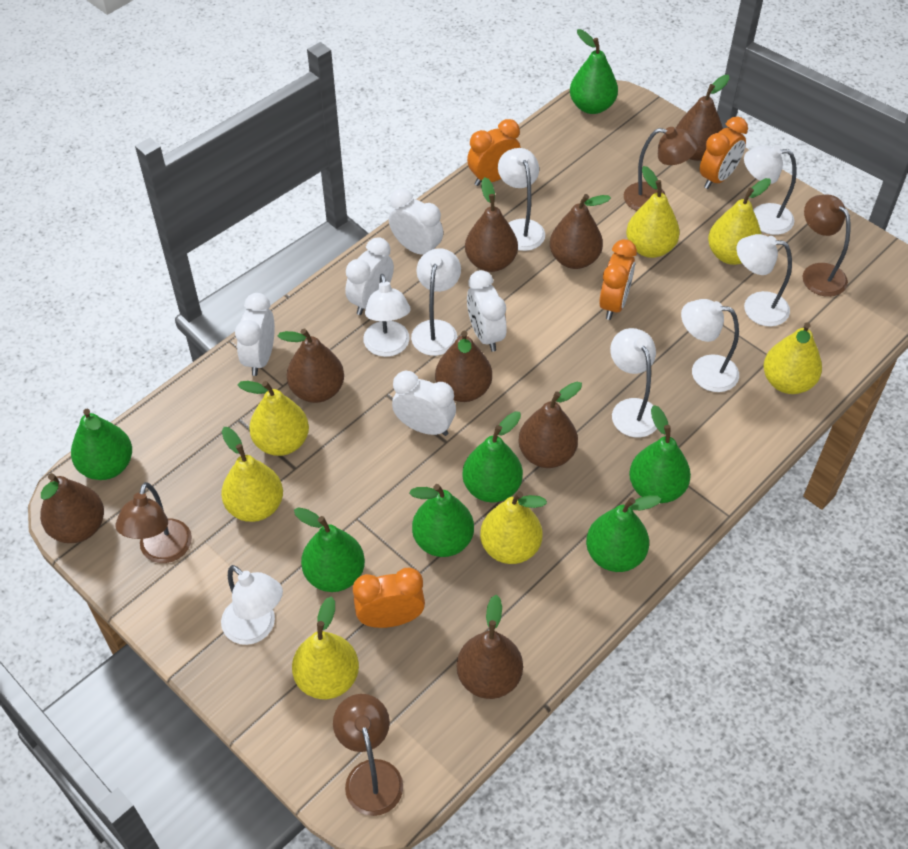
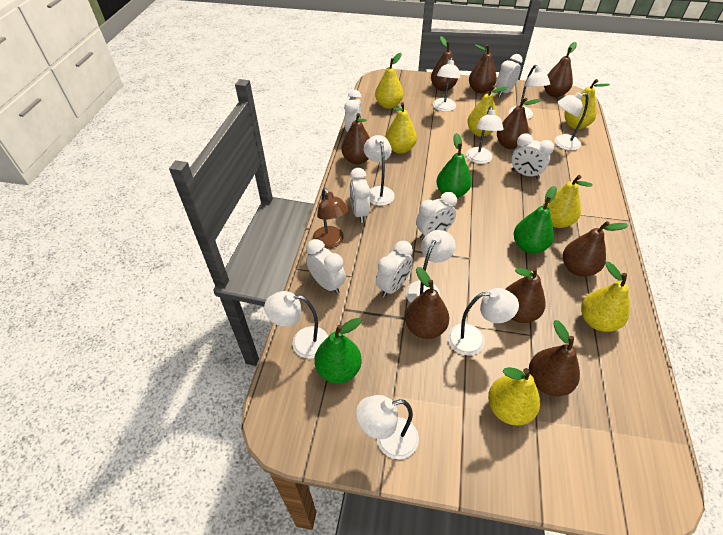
brown lamp: [116,482,192,563] [333,694,403,816] [624,127,698,211] [803,194,850,297] = 4 -> [313,188,349,249] = 1
brown pear: [40,473,104,543] [278,328,344,403] [435,331,492,402] [457,595,523,699] [465,177,518,272] [519,382,582,468] [550,194,611,269] [675,75,730,161] = 8 -> [341,113,370,165] [405,267,449,339] [431,36,458,91] [469,44,497,93] [497,98,541,149] [505,267,546,323] [529,320,580,396] [544,42,577,97] [563,221,629,277] = 9
green pear: [71,409,132,480] [294,507,365,592] [409,484,474,557] [462,411,523,503] [570,29,618,114] [586,495,661,572] [629,405,691,503] = 7 -> [314,318,362,383] [437,133,472,198] [514,186,557,254] = 3
orange clock: [353,568,425,628] [467,119,521,186] [599,239,637,320] [700,117,748,189] = 4 -> none = 0
white clock: [235,293,275,376] [345,237,394,315] [389,189,443,255] [392,370,456,436] [467,270,507,352] = 5 -> [306,239,346,294] [344,90,362,132] [350,168,370,223] [376,241,413,298] [416,192,457,240] [496,54,523,97] [512,133,554,179] = 7
white lamp: [221,565,283,645] [363,274,411,357] [411,248,461,356] [498,148,545,251] [610,328,657,438] [681,299,739,392] [737,234,792,327] [744,145,797,235] = 8 -> [264,291,328,359] [356,395,419,459] [364,135,395,206] [406,230,456,303] [433,57,460,112] [448,288,519,355] [466,106,504,164] [509,65,550,119] [555,92,588,150] = 9

